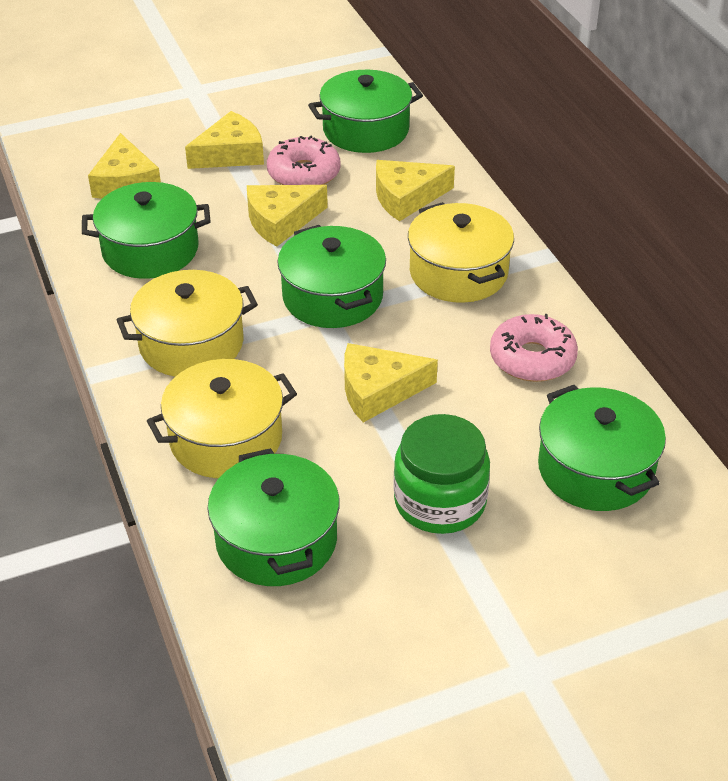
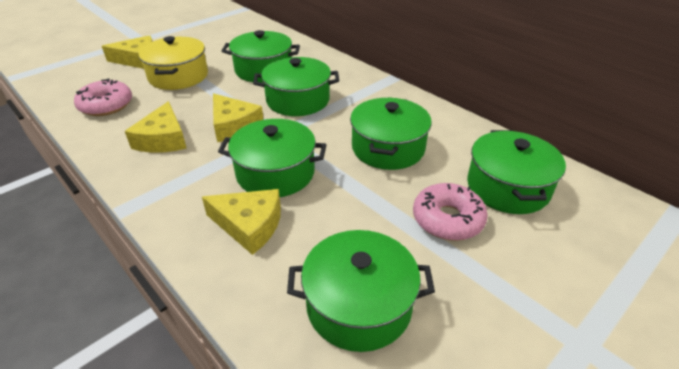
green jar: [393,414,490,534] = 1 -> none = 0
green pot: [82,182,210,279] [208,448,340,586] [277,225,386,328] [308,70,423,153] [538,385,666,511] = 5 -> [218,119,326,197] [222,30,300,83] [253,57,339,116] [287,230,435,352] [350,97,432,170] [467,130,566,214] = 6
yellow cheese: [88,133,161,199] [185,111,264,169] [247,185,328,246] [344,343,438,423] [376,160,455,222] = 5 -> [102,35,153,69] [125,101,187,153] [202,189,281,255] [213,93,264,142] = 4
yellow pot: [117,270,258,377] [147,359,297,478] [408,202,514,303] = 3 -> [139,36,208,90] = 1

